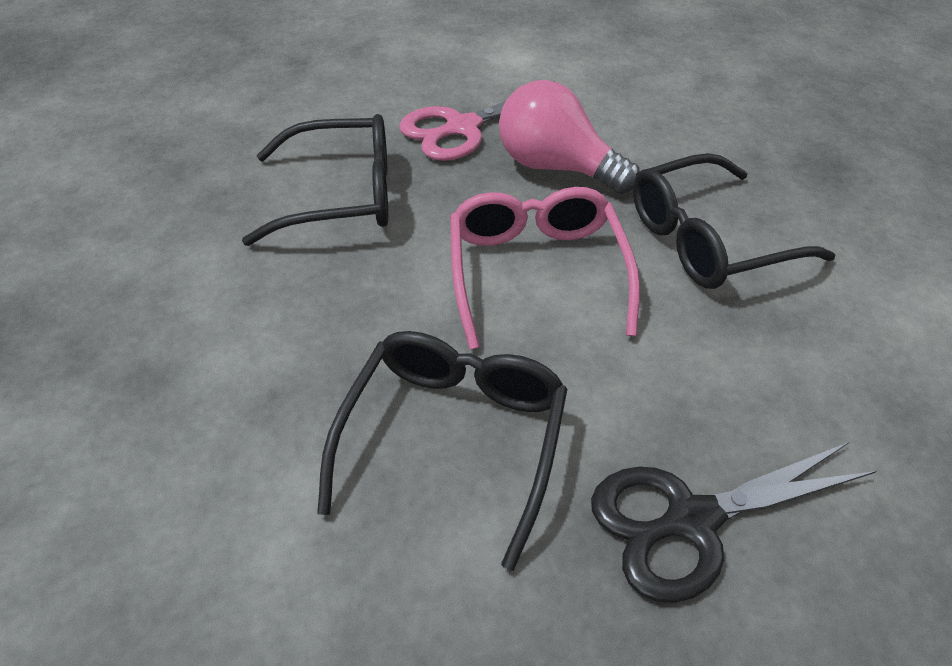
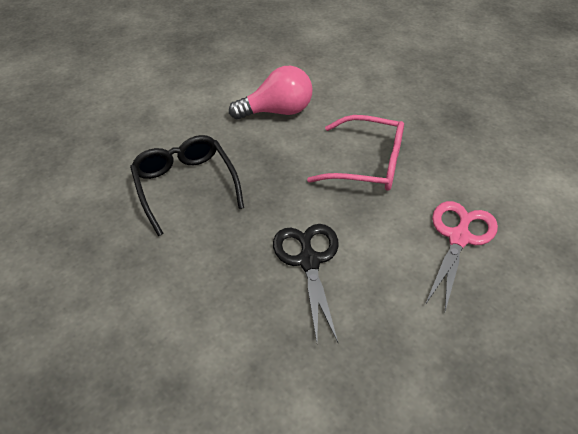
black glasses: [242,114,388,246] [317,331,568,571] [633,153,835,289] = 3 -> [130,135,244,236] = 1

